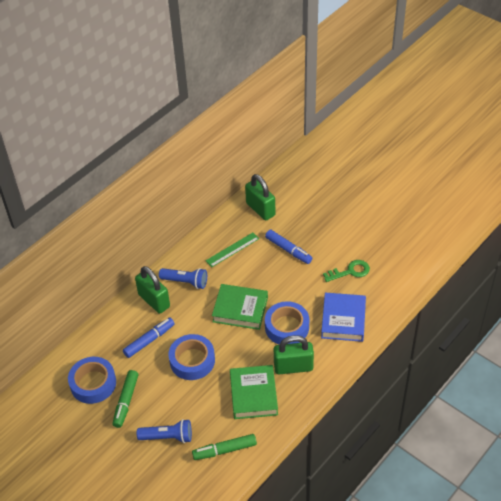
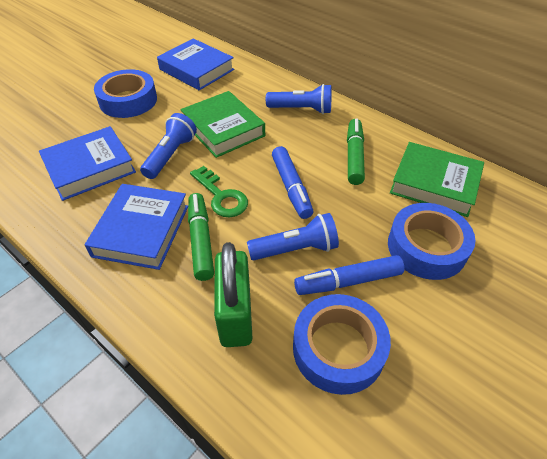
blue book: [321,293,366,342] = 1 -> [39,126,136,201] [85,184,188,270] [157,38,234,90] = 3
blue flashlight: [137,419,192,443] [159,268,207,289] = 2 -> [140,113,197,179] [247,213,339,260] [266,84,332,114] = 3
green padlock: [135,266,170,314] [245,174,275,221] [274,335,314,374] = 3 -> [214,242,253,347] = 1
green ruler: [205,233,259,267] = 1 -> none = 0

